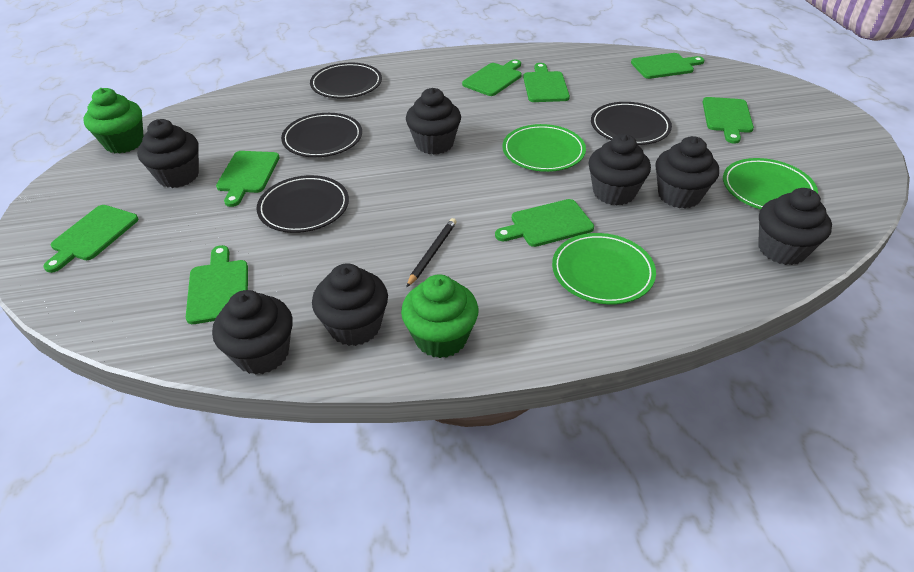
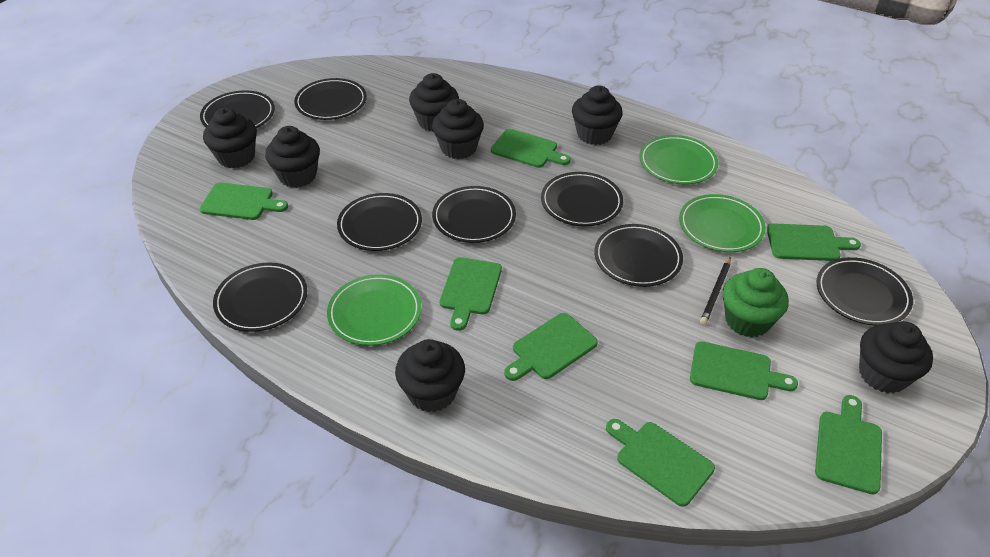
black plate: [257,175,349,233] [281,113,362,157] [310,63,382,98] [591,102,672,145] = 4 -> [200,90,275,128] [213,262,307,332] [294,78,367,120] [337,193,422,251] [432,186,516,243] [541,172,623,227] [594,224,683,287] [816,257,913,326] = 8
green cupcake: [84,88,144,154] [401,274,478,358] = 2 -> [723,268,789,337] = 1

